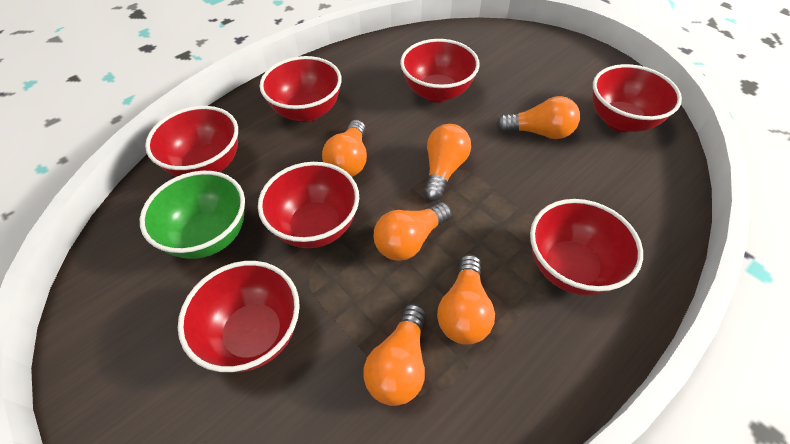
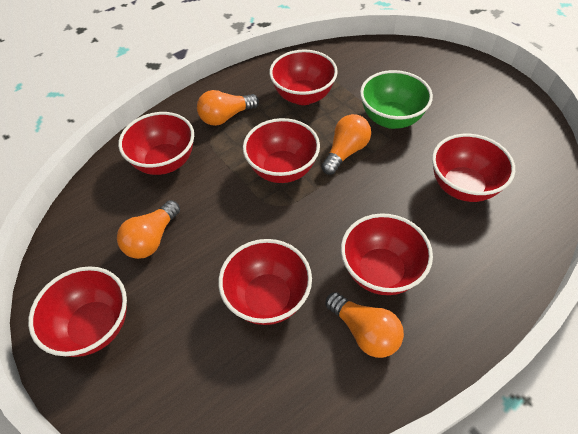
orange light bulb: [322,120,367,177] [363,304,426,406] [374,202,452,261] [424,124,471,201] [437,255,495,345] [496,96,580,139] = 6 -> [117,200,180,259] [197,90,259,126] [321,114,371,175] [326,292,404,358] = 4

